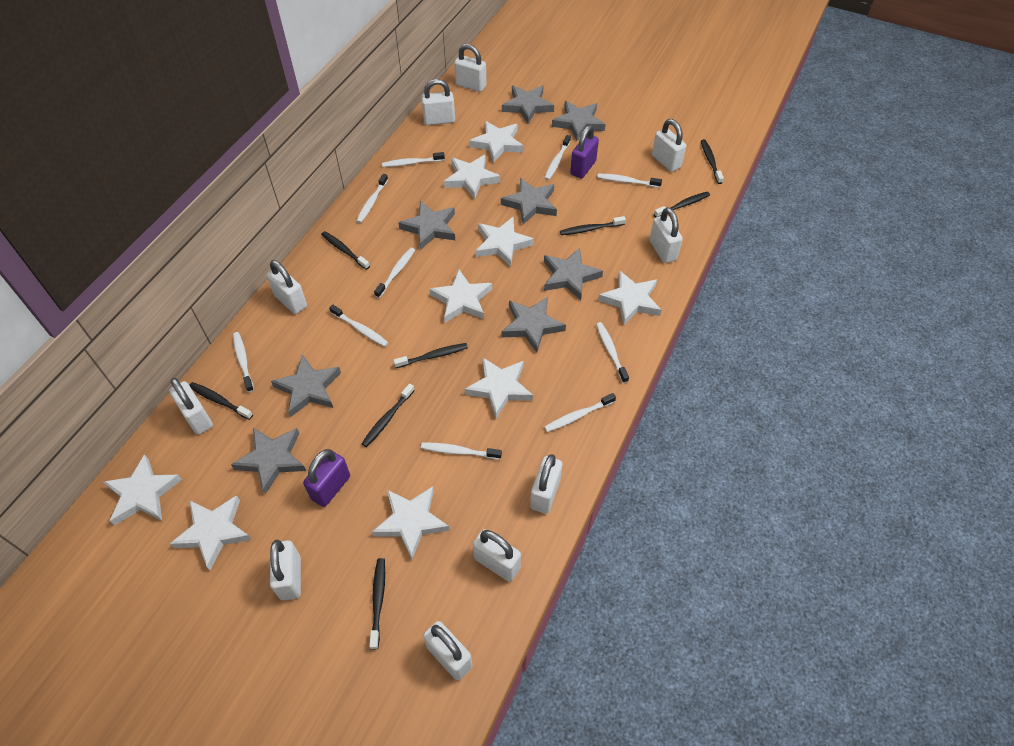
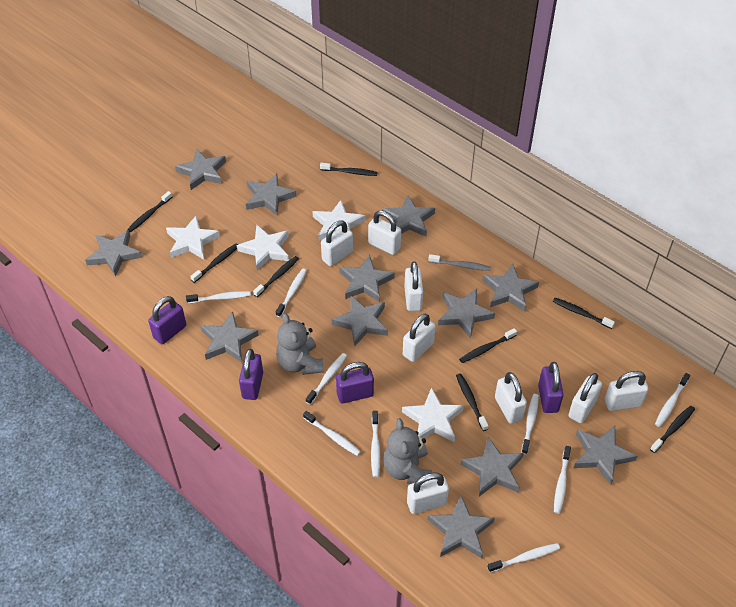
grey star: [231,428,306,494] [271,354,341,417] [398,201,455,250] [501,178,557,225] [501,297,566,353] [502,86,554,124] [544,248,603,300] [552,101,605,141] = 8 -> [85,230,142,277] [175,149,226,190] [200,312,259,362] [246,173,296,216] [332,296,388,347] [339,255,395,302] [382,195,435,237] [427,496,495,558] [438,289,495,339] [460,437,524,496] [482,263,539,311] [574,426,637,485] = 12
grey teddy bear: none = 0 -> [276,313,324,375] [383,418,432,484] = 2
grey toothbrush: none = 0 -> [428,254,491,271] = 1
purple padlock: [303,449,350,507] [570,125,599,178] = 2 -> [148,296,186,344] [239,349,263,400] [336,362,374,403] [538,362,564,413] = 4
white padlock: [169,378,213,434] [267,260,307,314] [270,539,301,600] [421,79,455,125] [423,621,472,680] [454,44,487,92] [473,529,521,582] [530,454,562,514] [650,207,683,263] [652,119,686,172] = 10 -> [321,220,353,266] [368,211,401,255] [403,314,435,362] [404,261,423,311] [407,472,449,514] [495,372,527,424] [569,373,602,423] [605,371,648,411] = 8
white star: [103,454,182,526] [170,495,251,571] [372,486,450,559] [429,270,492,323] [444,155,500,199] [464,357,533,418] [469,121,523,163] [476,217,534,267] [598,271,661,326] = 9 -> [166,216,220,260] [237,225,289,270] [312,200,365,241] [402,387,464,442] = 4
white toothbrush: [233,332,254,392] [329,304,388,347] [356,174,388,223] [374,248,415,298] [382,152,445,167] [421,443,502,459] [544,135,571,180] [544,393,616,432] [596,322,629,383] [597,173,662,188] = 10 -> [186,291,251,303] [276,269,307,317] [303,411,361,456] [306,353,347,405] [371,411,380,477] [487,543,560,572] [521,394,539,454] [554,446,571,514] [655,373,690,427] = 9

